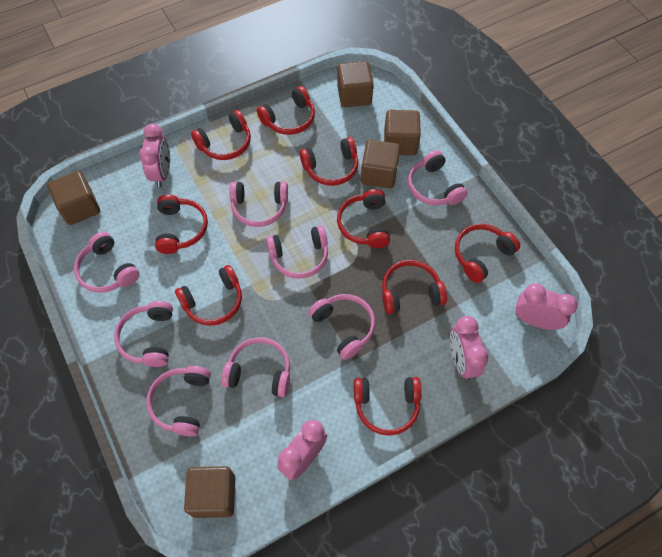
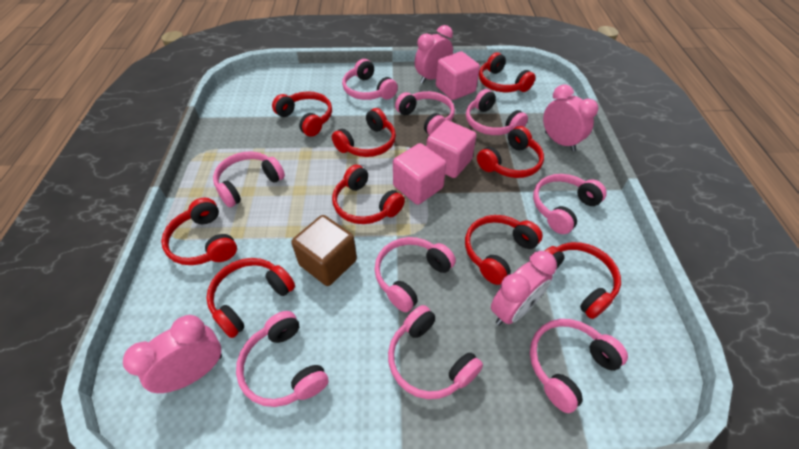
brown cube: [48,171,100,225] [184,466,235,518] [337,61,374,107] [361,140,400,189] [384,110,421,155] = 5 -> [291,215,357,286] = 1
pink cube: none = 0 -> [393,143,446,205] [426,120,476,178] [436,51,480,100] = 3
pink headphones: [74,232,139,293] [114,301,173,367] [146,366,211,436] [221,337,290,397] [230,182,288,227] [266,225,328,279] [308,294,375,360] [408,150,468,205] = 8 -> [213,151,285,207] [236,311,329,407] [342,59,398,100] [374,237,456,312] [388,305,483,399] [395,91,455,135] [466,89,528,135] [530,319,628,413] [533,174,607,234] = 9

